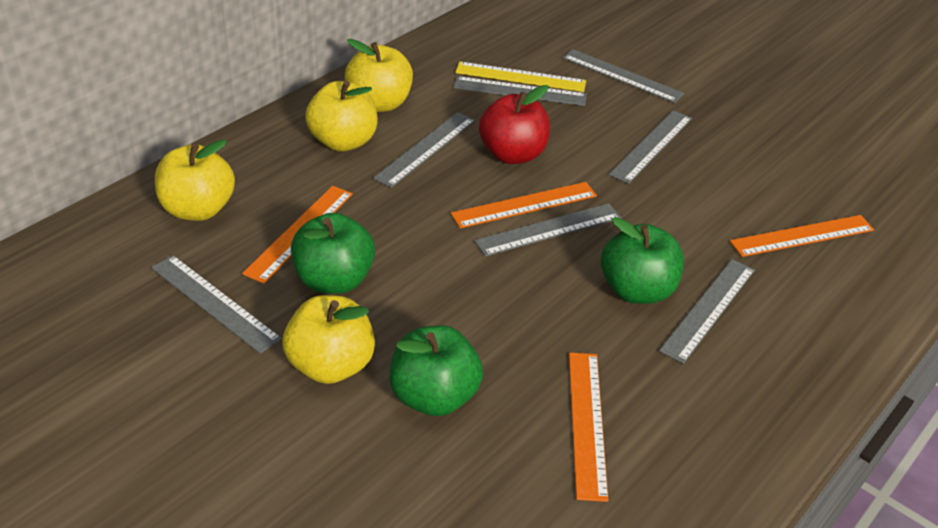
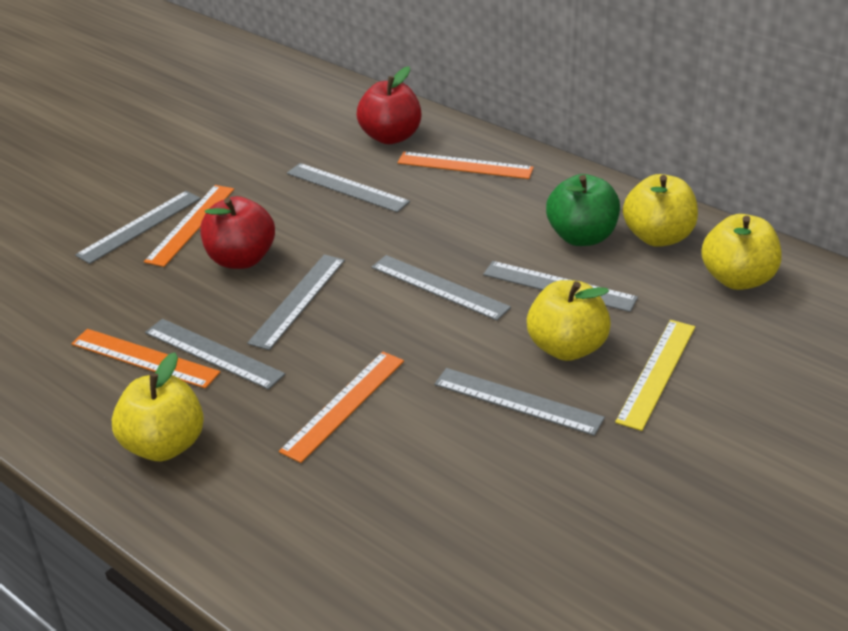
green apple: [291,213,375,294] [389,325,483,416] [601,217,684,304] = 3 -> [546,174,620,246] = 1
red apple: [479,85,550,164] = 1 -> [201,196,275,269] [357,66,421,144] = 2

